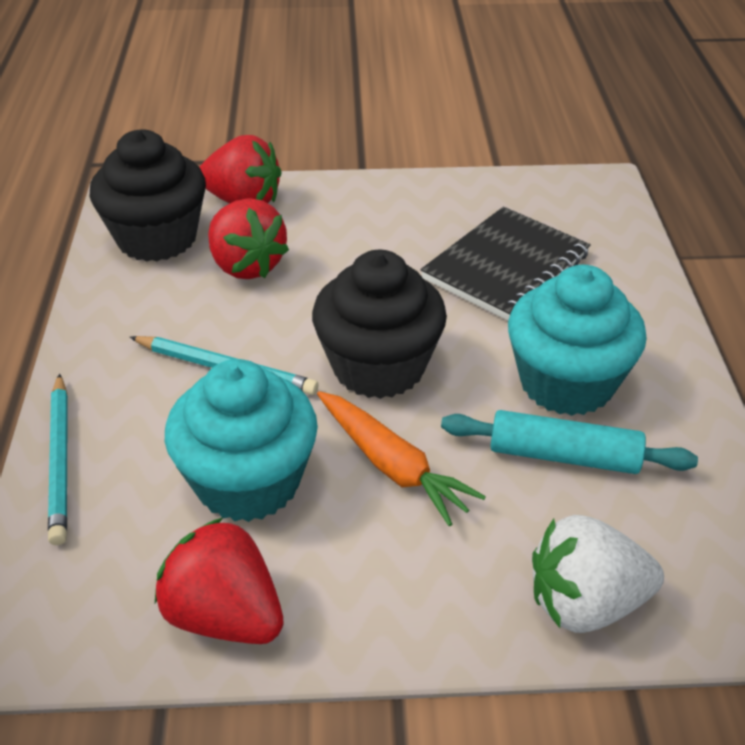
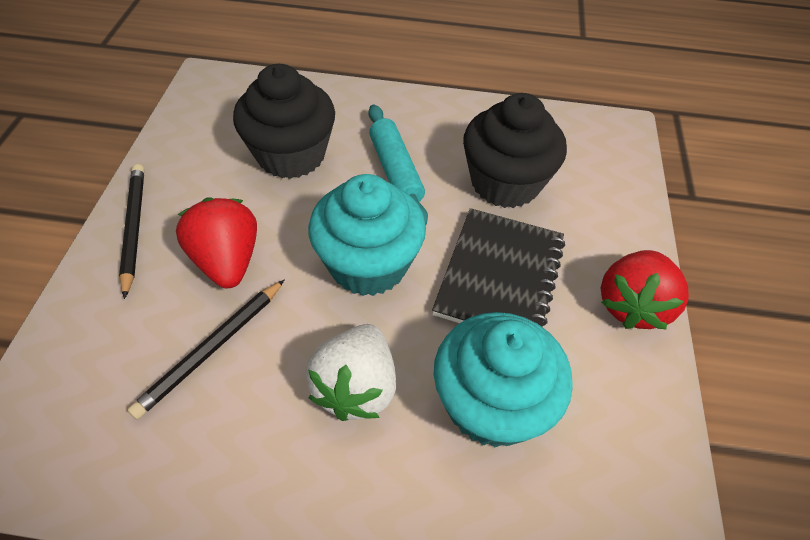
black pencil: none = 0 -> [119,164,144,299] [127,280,284,419] = 2
orange carrot: [317,391,486,526] = 1 -> none = 0
red strawberry: [155,518,284,644] [199,135,282,204] [208,198,289,279] = 3 -> [176,197,257,288] [601,250,689,329] = 2
turquoise pencil: [48,374,68,545] [130,336,318,395] = 2 -> none = 0

